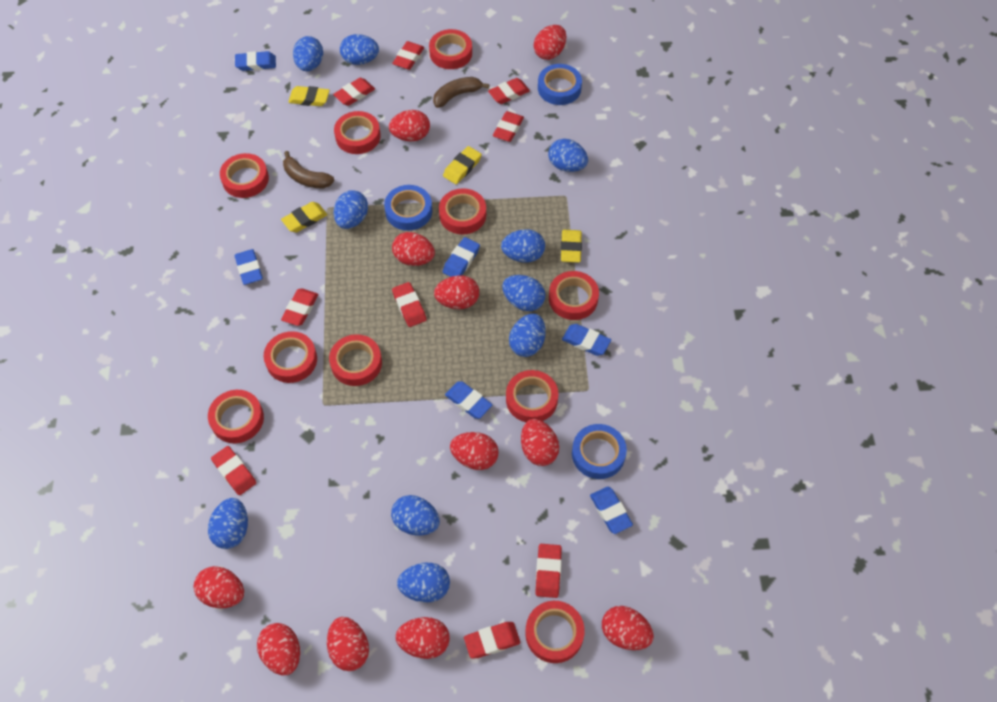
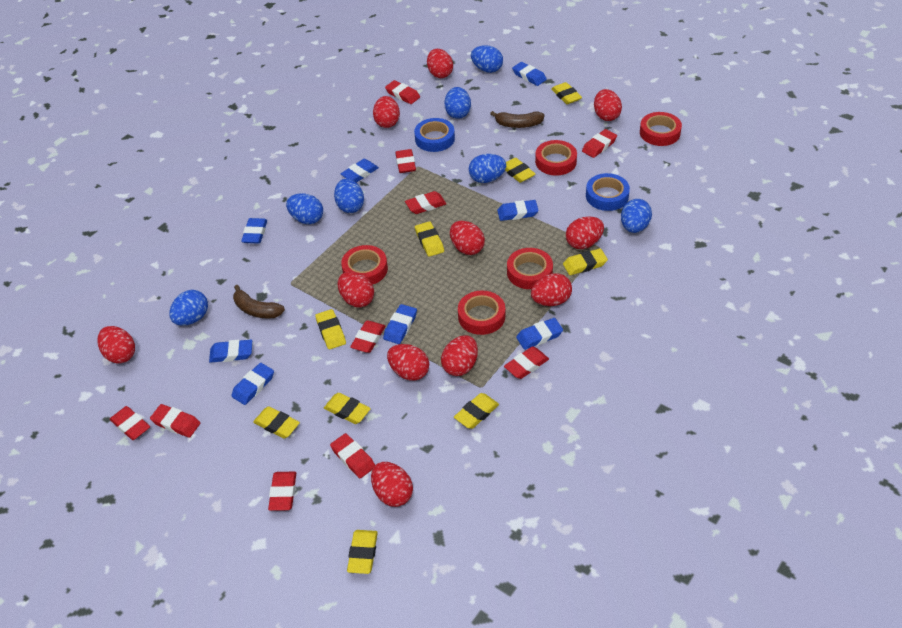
blue egg: [208,498,248,549] [293,36,323,71] [334,190,368,229] [340,34,379,65] [391,495,440,536] [397,563,450,603] [501,229,545,262] [502,275,545,311] [509,314,546,357] [548,139,588,172] = 10 -> [169,290,208,326] [286,194,323,224] [334,179,364,213] [444,87,471,119] [469,154,506,183] [471,45,503,73] [621,199,652,233] = 7
blue eraser: [235,51,276,71] [235,249,263,285] [442,237,480,277] [445,381,492,419] [562,324,611,356] [590,487,633,534] = 6 -> [209,340,252,363] [231,363,274,405] [241,218,267,244] [341,159,379,183] [383,304,417,344] [497,200,539,221] [512,62,547,86] [516,318,563,350] = 8
blue tape: [384,185,432,231] [538,64,582,105] [572,424,627,479] = 3 -> [414,118,455,152] [586,173,630,211] = 2
red eraser: [211,446,256,495] [281,288,318,326] [333,78,375,106] [392,41,424,70] [392,282,427,327] [464,622,520,658] [488,78,530,104] [493,111,524,142] [535,544,562,598] = 9 -> [109,406,150,440] [150,404,200,438] [268,472,296,511] [330,433,375,478] [350,320,386,353] [385,80,420,104] [395,149,416,173] [405,191,446,214] [504,347,549,379] [582,129,617,158] = 10
red tape: [208,390,264,443] [220,153,269,198] [264,331,317,383] [329,334,382,386] [334,111,381,154] [429,29,472,69] [439,188,486,234] [506,370,558,422] [525,601,585,663] [549,271,599,320] = 10 -> [341,245,388,285] [458,290,505,335] [507,248,553,289] [535,140,577,176] [640,112,682,146] = 5
yellow eraser: [281,202,328,232] [288,86,330,106] [443,146,482,184] [561,230,582,263] = 4 -> [253,406,300,438] [315,309,346,349] [324,393,371,424] [347,530,378,574] [415,221,444,257] [454,393,499,429] [505,158,535,183] [551,82,582,104] [563,248,608,275] = 9

